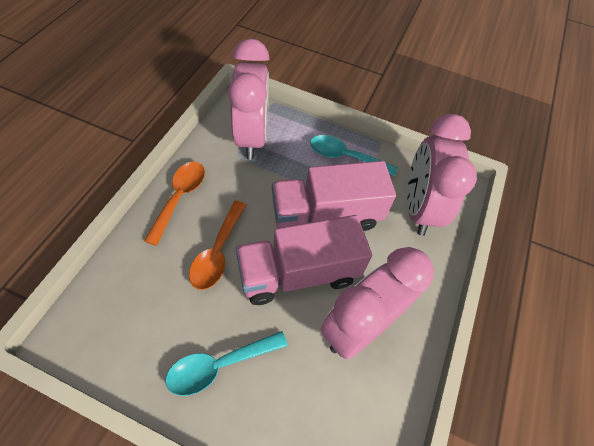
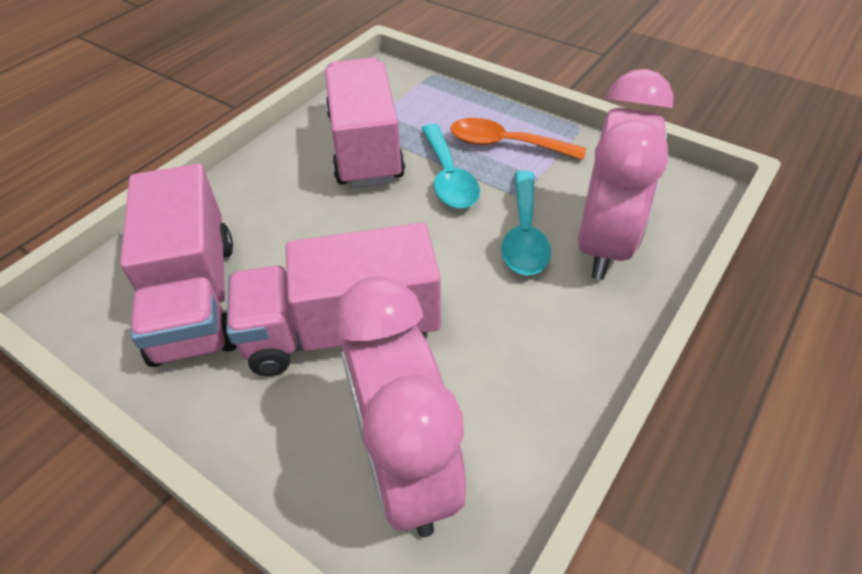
orange spoon: [144,162,205,246] [189,201,246,290] = 2 -> [450,118,586,160] = 1
pink clock: [228,38,270,160] [321,247,434,359] [407,114,477,236] = 3 -> [334,276,466,537] [578,69,673,280] = 2
pink truck: [236,215,372,305] [272,161,396,231] = 2 -> [120,164,237,367] [226,223,441,376] [325,57,405,188] = 3

